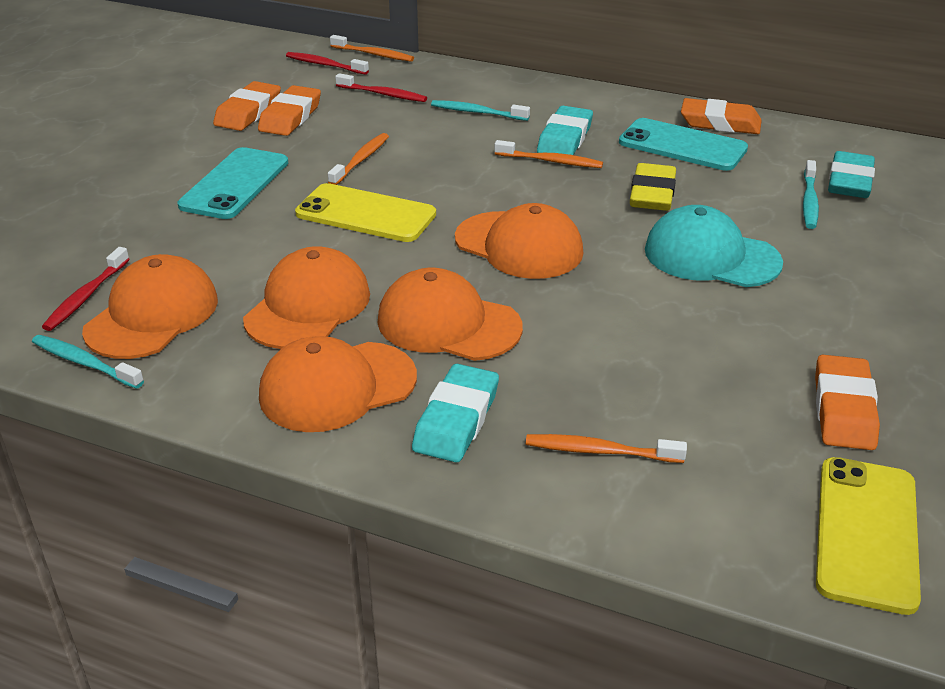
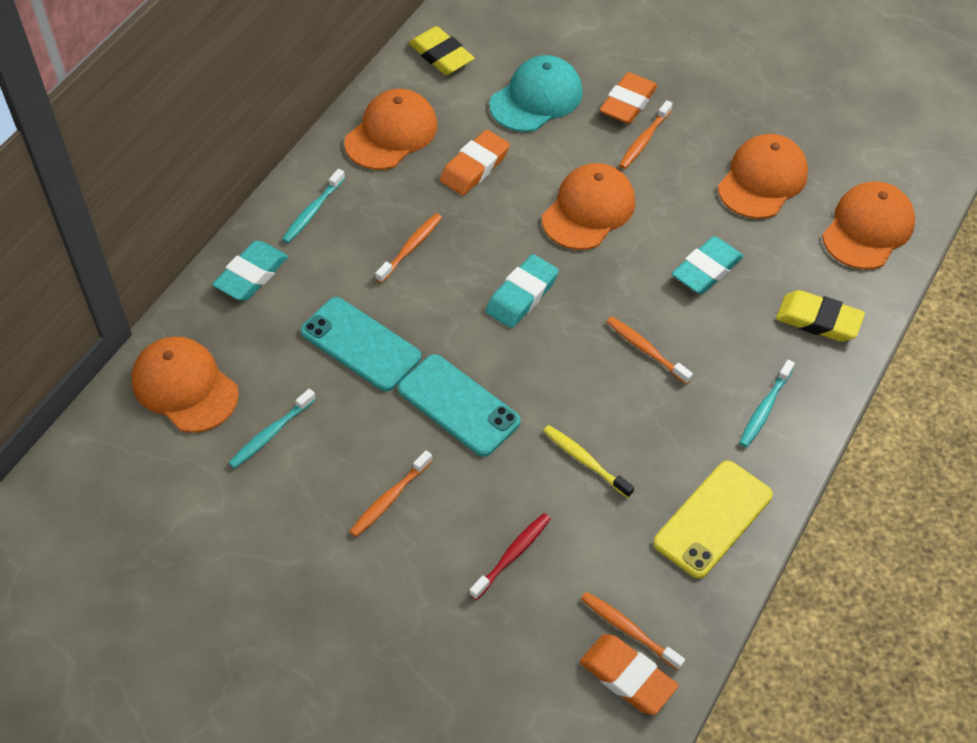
orange eraser: [213,81,281,131] [258,85,321,136] [681,98,762,134] [815,354,880,450] = 4 -> [440,130,510,195] [580,634,679,715] [599,72,657,124] = 3
orange toothbrush: [328,133,389,185] [330,35,414,62] [494,140,603,168] [526,434,687,463] = 4 -> [349,450,433,537] [375,213,442,283] [581,592,685,671] [606,316,693,384] [619,100,673,169] = 5
red toothbrush: [42,247,129,331] [286,52,369,75] [335,73,427,102] = 3 -> [469,513,551,600] = 1
yellow eraser: [630,163,676,211] = 1 -> [409,26,474,75] [776,290,865,342] = 2
yellow phone: [295,183,436,242] [816,457,921,615] = 2 -> [653,461,773,579] = 1
yellow toothbrush: none = 0 -> [543,425,634,498] = 1

